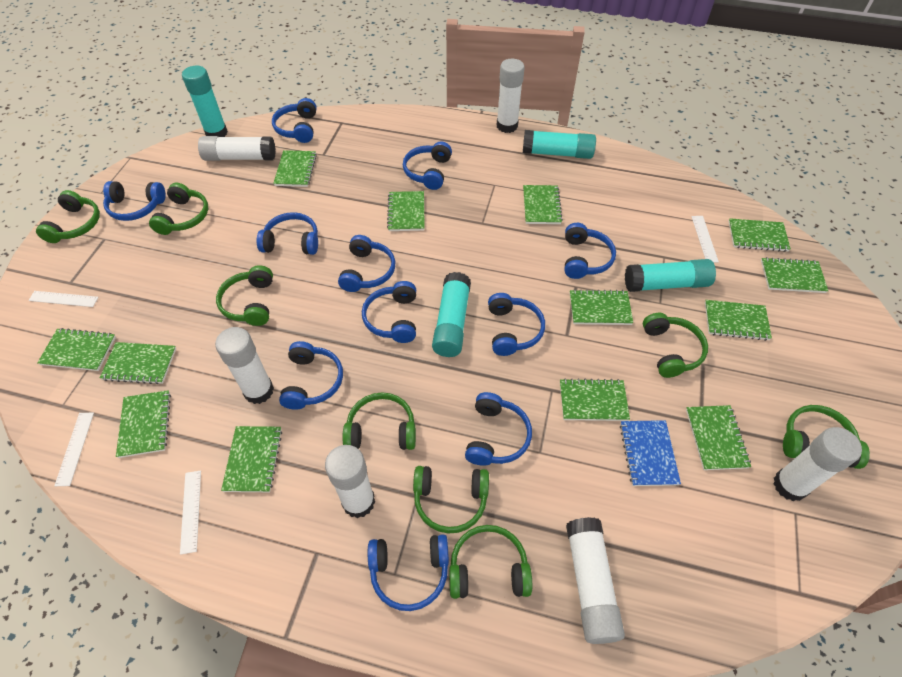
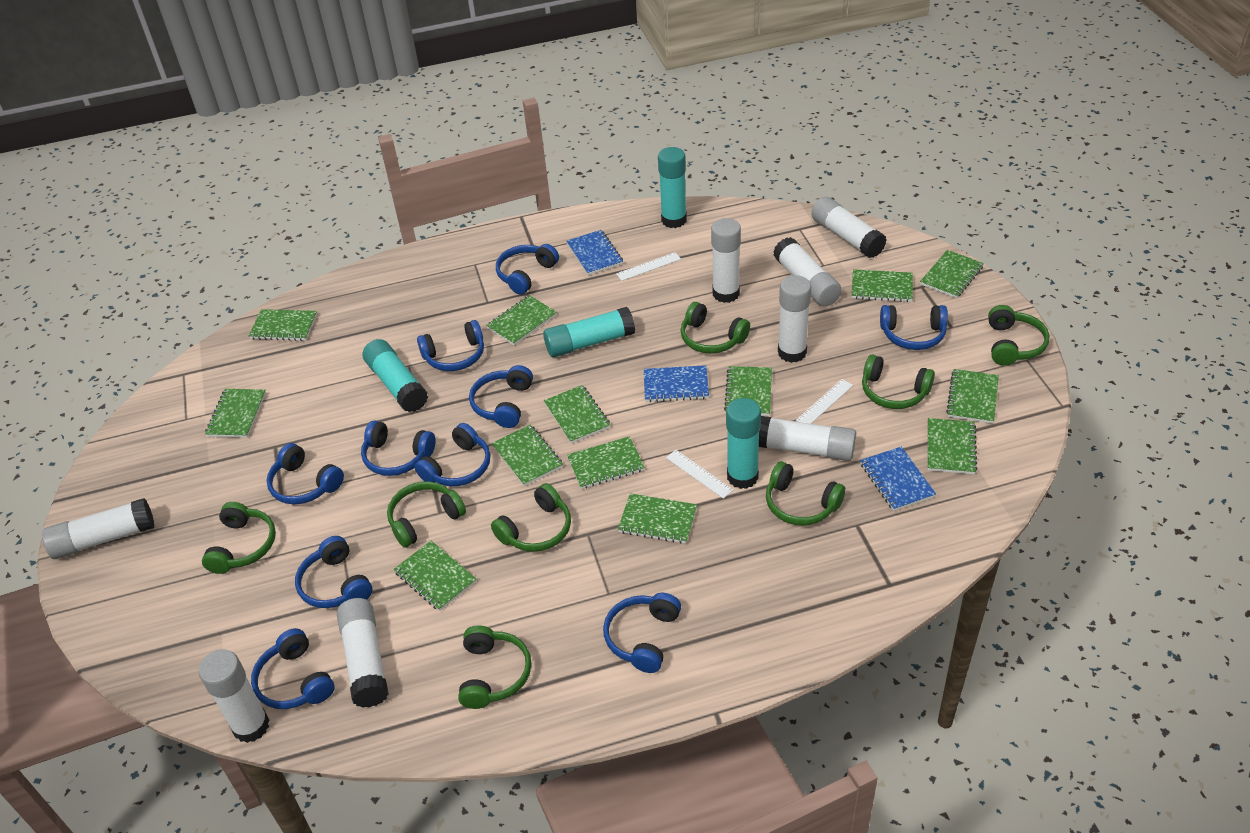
blue headphones: [103,181,166,221] [257,212,318,255] [272,98,317,143] [279,341,343,410] [338,235,395,292] [362,281,416,343] [368,534,449,611] [403,141,452,190] [465,392,532,466] [488,293,545,356] [564,223,616,279] = 11 -> [251,628,335,709] [266,443,344,504] [295,536,372,608] [361,420,436,476] [414,423,490,486] [417,320,484,371] [469,365,533,428] [496,244,559,295] [603,593,681,673] [880,305,948,350] = 10
blue notebook: [620,420,681,486] = 1 -> [566,230,623,275] [644,365,709,402] [860,446,936,511] = 3
white glue stick: [198,136,276,161] [215,327,274,404] [325,445,375,518] [497,59,525,133] [566,517,625,644] [773,427,862,501] = 6 -> [42,498,155,559] [199,649,269,743] [337,598,389,708] [711,218,741,303] [759,416,856,461] [773,237,842,306] [778,275,811,363] [811,197,887,258] = 8
white ruler: [28,291,98,307] [54,413,94,486] [180,470,201,555] [691,216,719,262] = 4 -> [616,252,681,281] [666,450,733,499] [796,379,853,424] = 3

